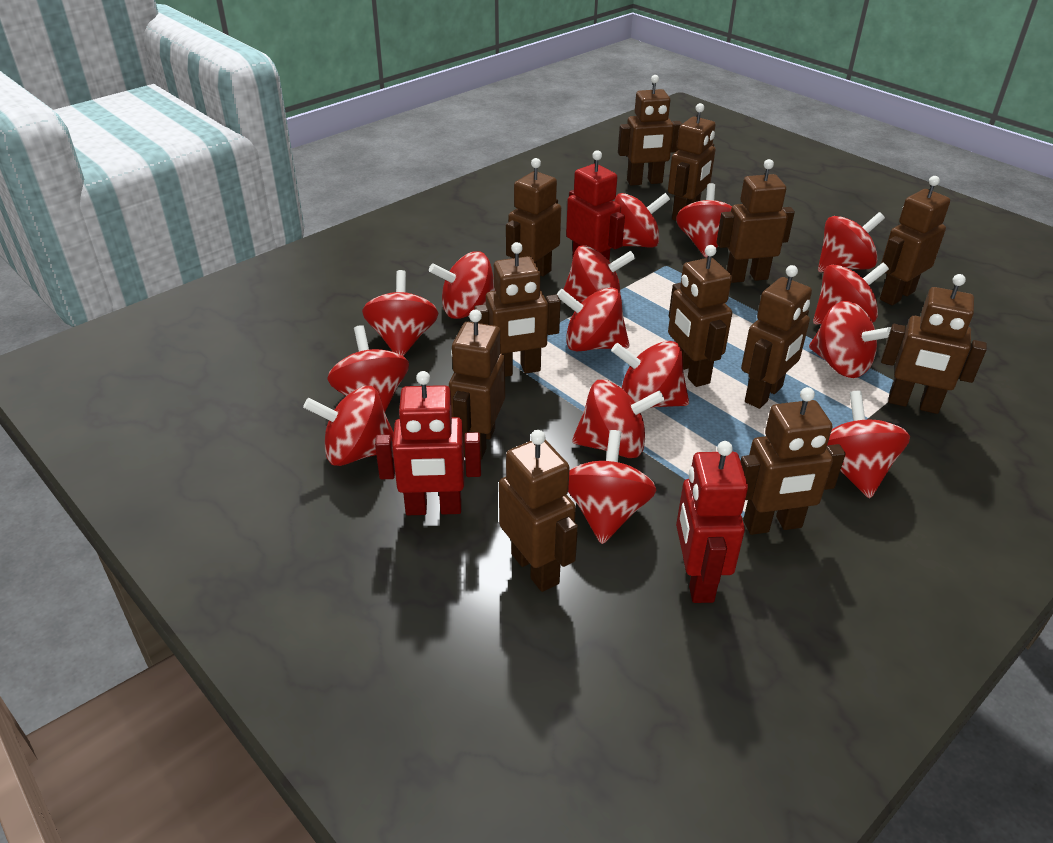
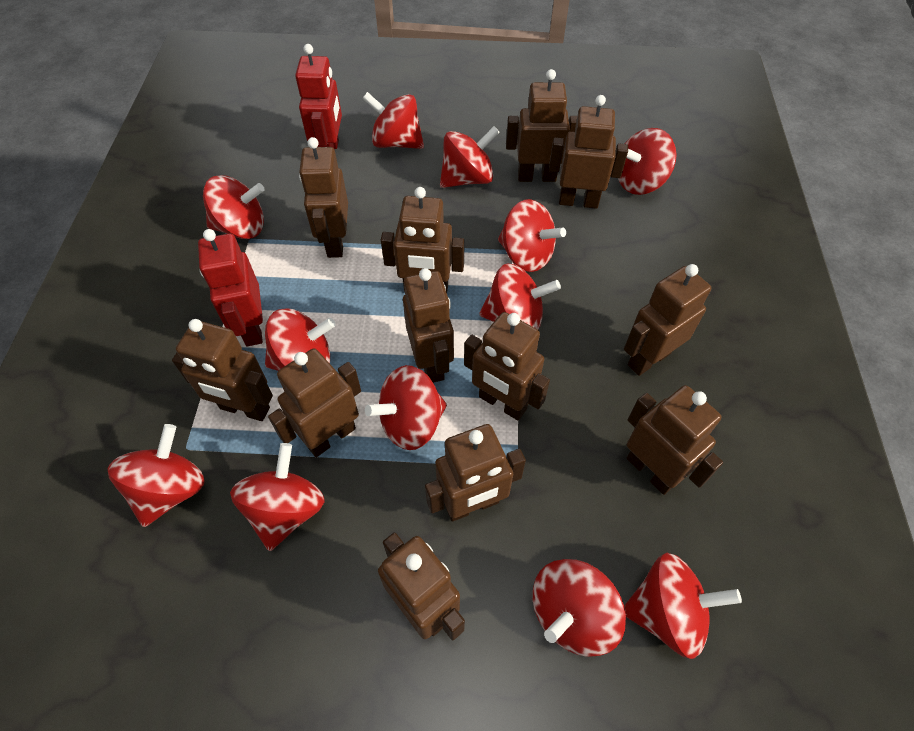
red robot: [375,371,481,515] [566,150,625,261] [676,441,748,603] = 3 -> [198,229,263,346] [295,44,342,149] = 2
red spinning top: [303,386,394,466] [327,325,409,412] [362,270,438,356] [429,252,496,319] [557,287,629,351] [563,245,635,303] [568,430,656,544] [572,380,664,458] [611,341,689,408] [614,193,670,248] [676,183,732,258] [809,301,891,378] [813,263,889,325] [818,212,885,272] [827,391,910,498] = 15 -> [108,424,205,527] [203,175,265,239] [230,443,324,551] [265,308,336,371] [362,92,424,149] [365,365,447,450] [440,126,499,188] [480,264,561,330] [498,199,566,272] [533,559,626,657] [618,128,677,195] [624,553,742,659] = 12

